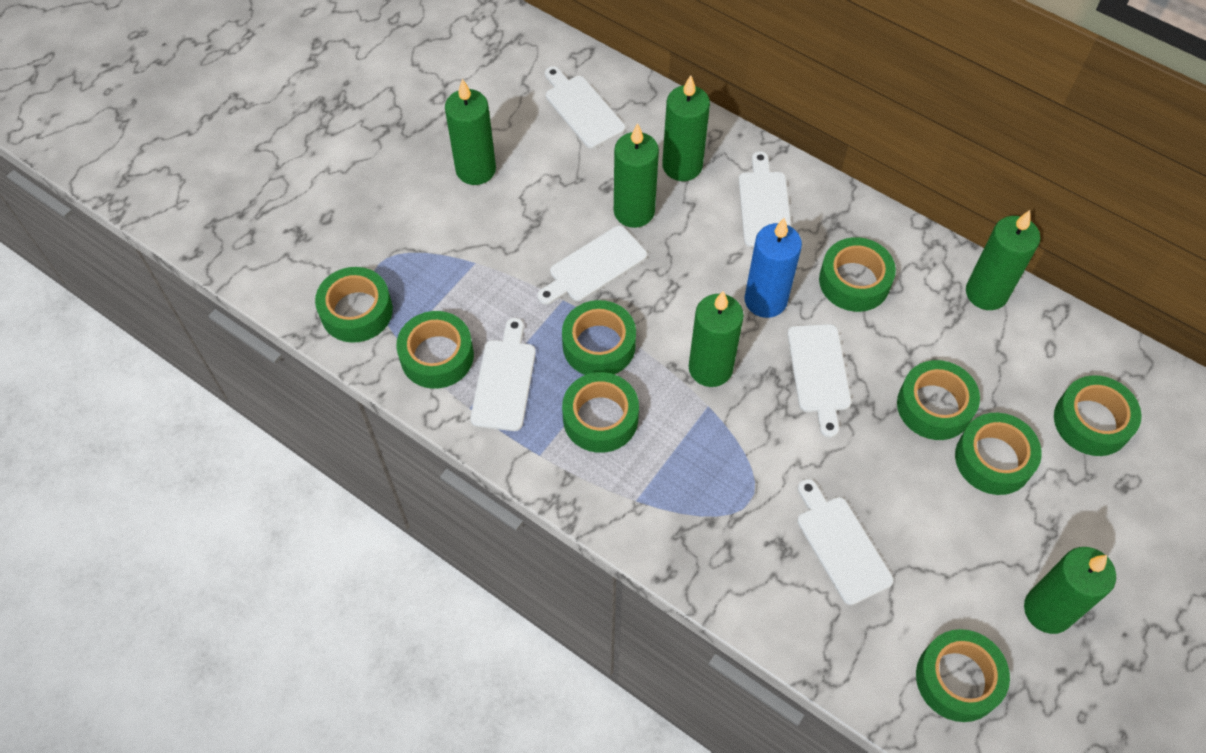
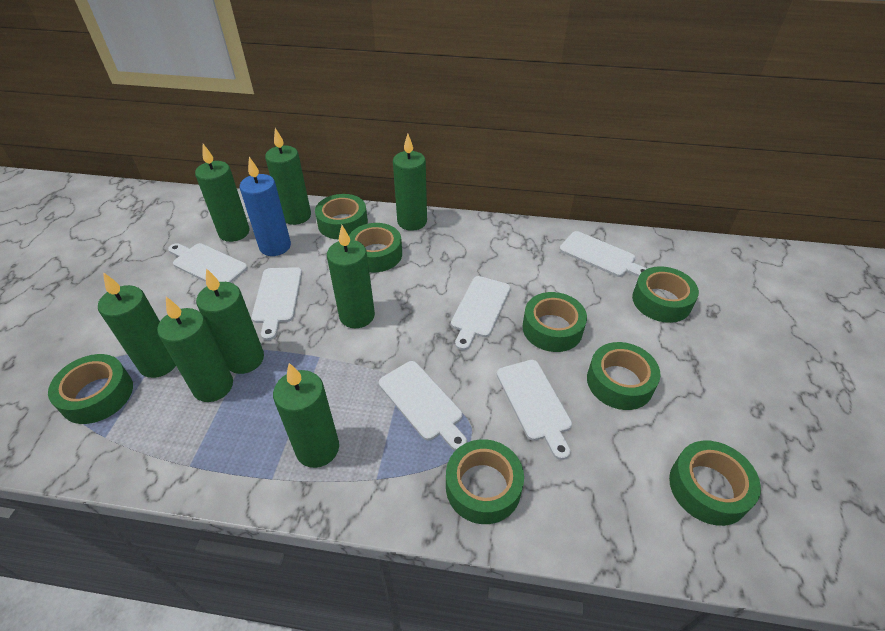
green candle: [445,79,496,185] [614,123,659,228] [662,75,710,181] [689,291,744,387] [966,210,1040,310] [1024,547,1116,634] = 6 -> [98,272,176,378] [157,297,233,402] [195,144,250,242] [196,268,264,374] [265,128,311,225] [273,363,339,468] [327,225,375,328] [393,134,427,231] = 8
green tape: [315,267,393,343] [396,311,474,389] [562,300,636,375] [562,372,639,453] [819,237,896,312] [897,360,980,440] [916,629,1010,722] [955,413,1042,495] [1054,375,1141,456] = 9 -> [48,354,133,424] [315,194,368,239] [349,223,402,272] [446,439,524,524] [523,292,587,352] [587,342,661,410] [632,266,699,323] [669,441,761,526] = 8

